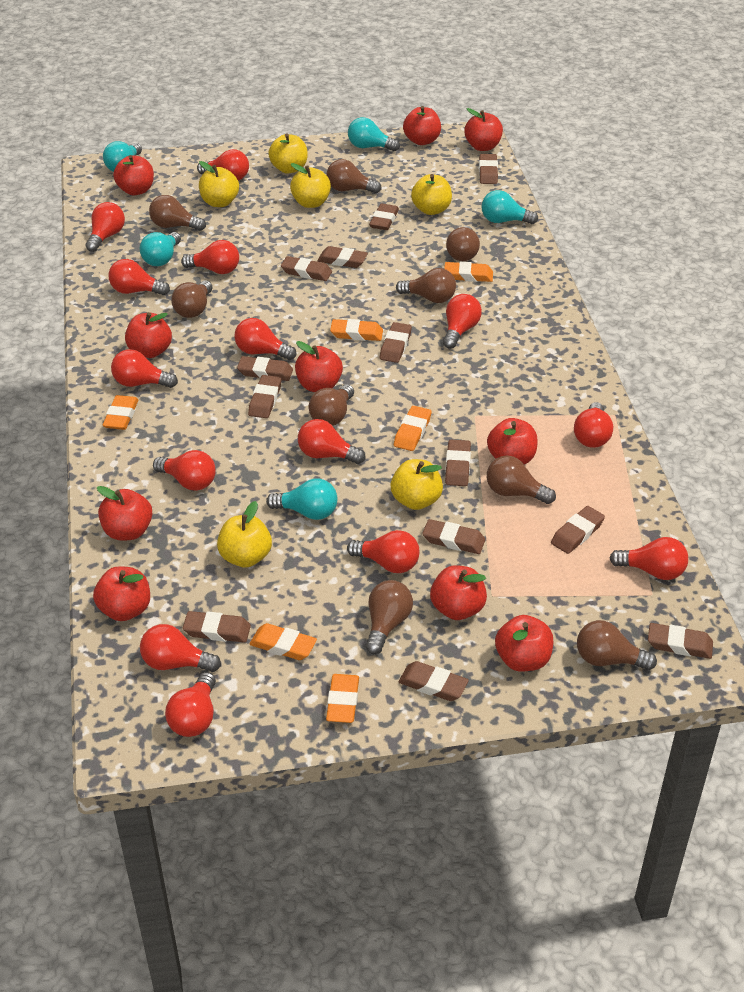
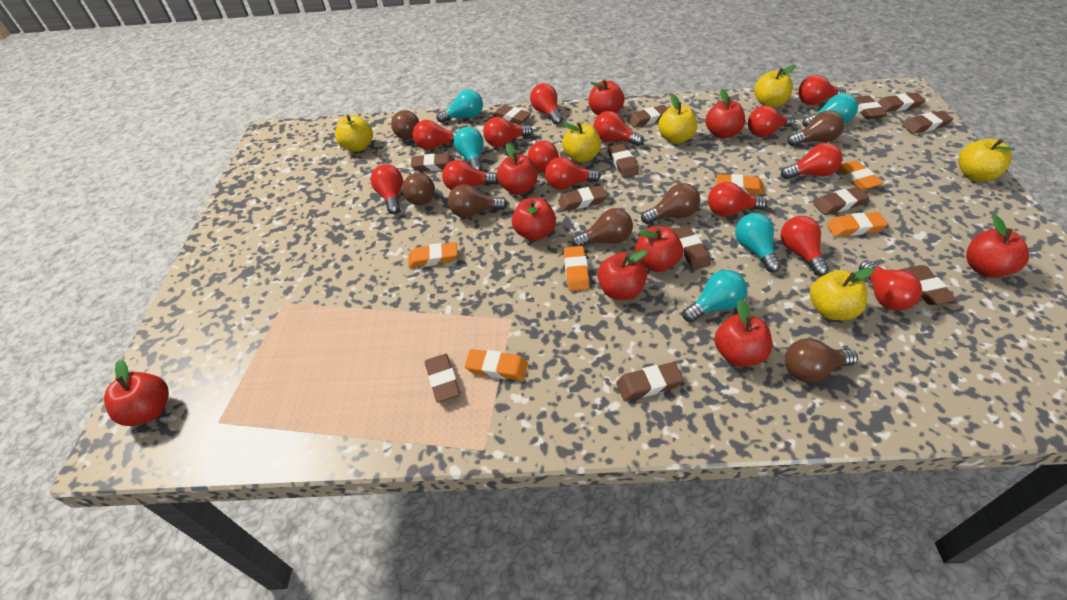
brown light bulb: [149,195,206,231] [171,281,213,318] [309,384,354,426] [326,159,382,194] [365,580,413,654] [396,268,456,303] [446,226,480,261] [487,456,556,504] [577,620,657,670] = 9 -> [391,110,419,140] [402,170,435,205] [448,184,508,218] [572,208,633,247] [641,183,700,224] [785,338,858,383] [787,110,844,146] = 7
red apple: [93,566,150,621] [97,486,152,541] [113,155,154,195] [125,312,172,358] [295,341,343,392] [403,106,441,145] [430,565,487,620] [464,108,503,151] [487,418,538,464] [495,615,553,672] = 10 -> [104,359,169,426] [497,143,537,195] [512,198,556,241] [589,79,624,115] [597,250,648,300] [635,226,683,272] [706,89,745,138] [714,299,772,367] [966,215,1029,278] = 9

